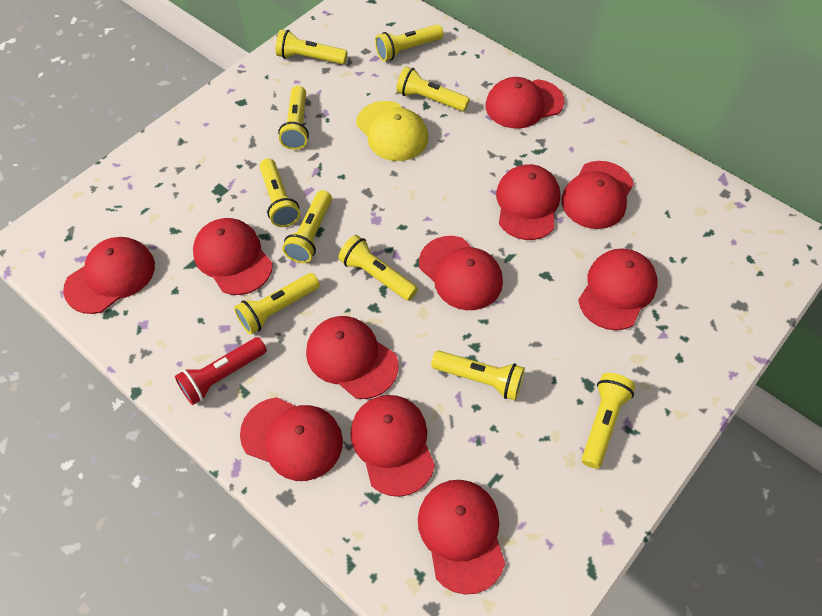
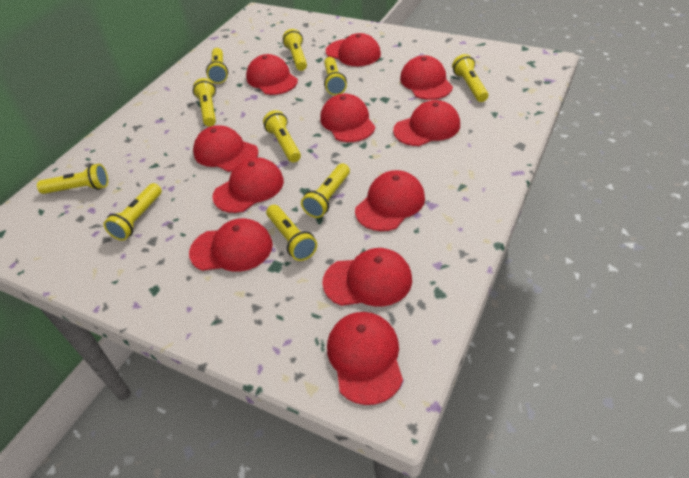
red flashlight: [175,337,267,405] = 1 -> none = 0
yellow cap: [356,101,428,161] = 1 -> none = 0

